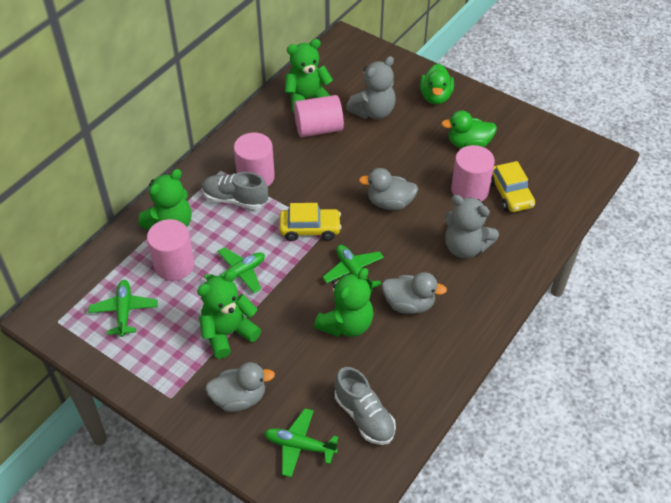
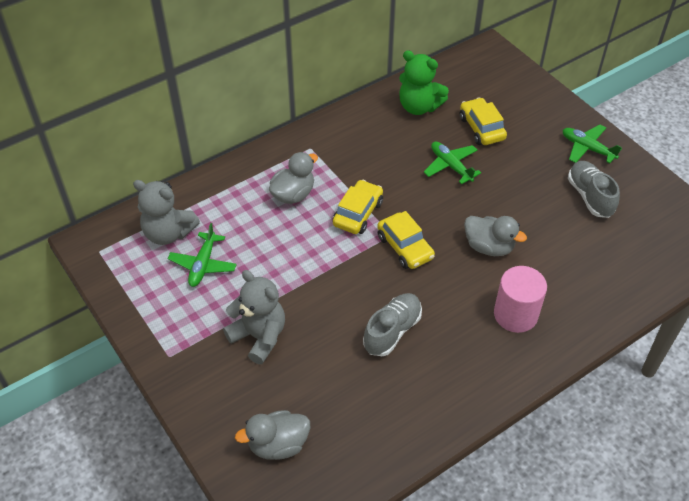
green duck: [420,63,454,104] [441,110,497,149] = 2 -> none = 0
green plane: [88,280,158,337] [204,247,265,293] [264,408,338,477] [322,245,384,292] = 4 -> [168,223,237,287] [424,141,481,184] [563,124,622,163] = 3
green teddy bear: [138,169,191,230] [197,270,261,359] [285,39,333,113] [314,268,374,337] = 4 -> [399,50,449,115] = 1
pink cylinder: [147,219,195,281] [234,133,275,187] [294,95,344,137] [451,145,495,202] = 4 -> [494,266,547,333] = 1
yellow car: [279,203,341,241] [490,161,535,212] = 2 -> [333,180,383,234] [377,211,435,269] [460,97,507,145] = 3

